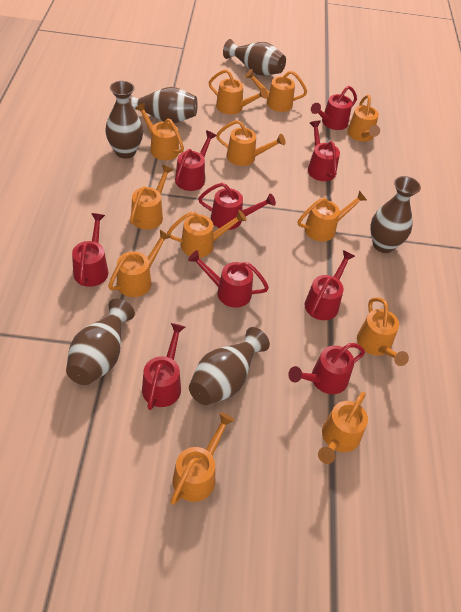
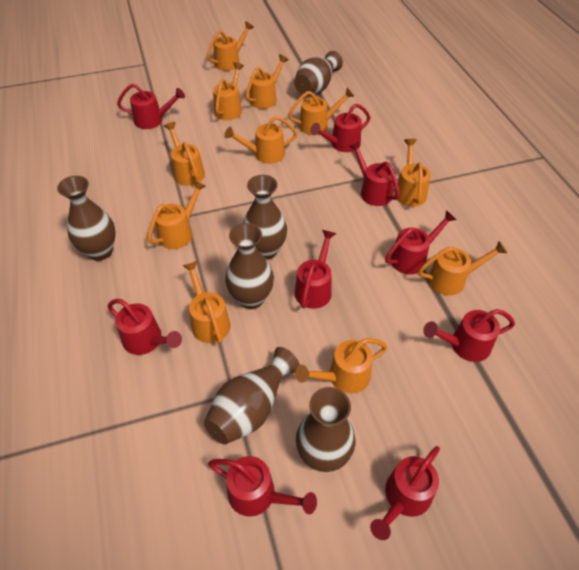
orange watering can: [108,230,171,297] [130,165,174,230] [135,103,184,160] [167,210,247,258] [170,412,235,505] [209,69,268,115] [216,120,286,166] [245,69,307,112] [298,190,367,241] [318,392,368,464] [347,95,380,142] [357,297,409,366] = 12 -> [147,180,206,249] [164,122,205,186] [183,261,230,343] [207,21,254,71] [213,62,244,120] [224,116,298,164] [245,54,289,109] [288,88,354,135] [295,338,388,394] [395,139,431,207] [418,241,507,296] = 11

